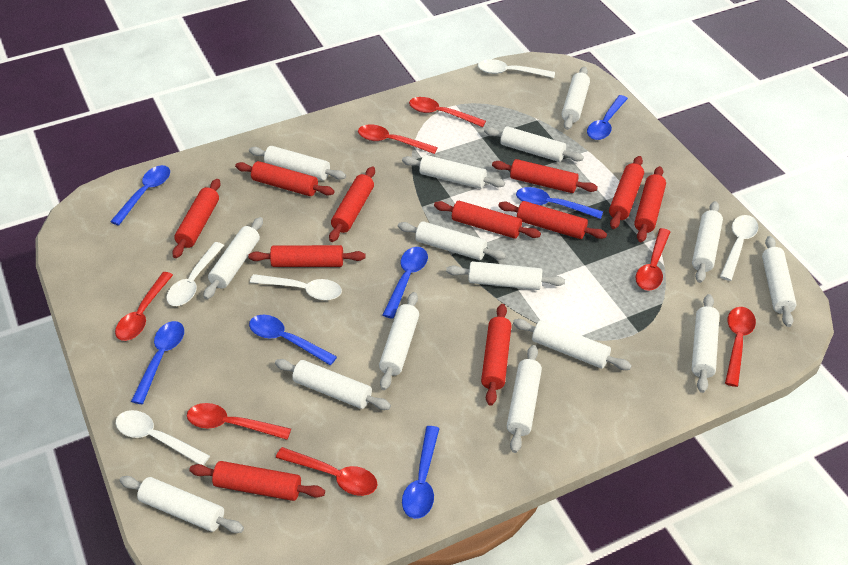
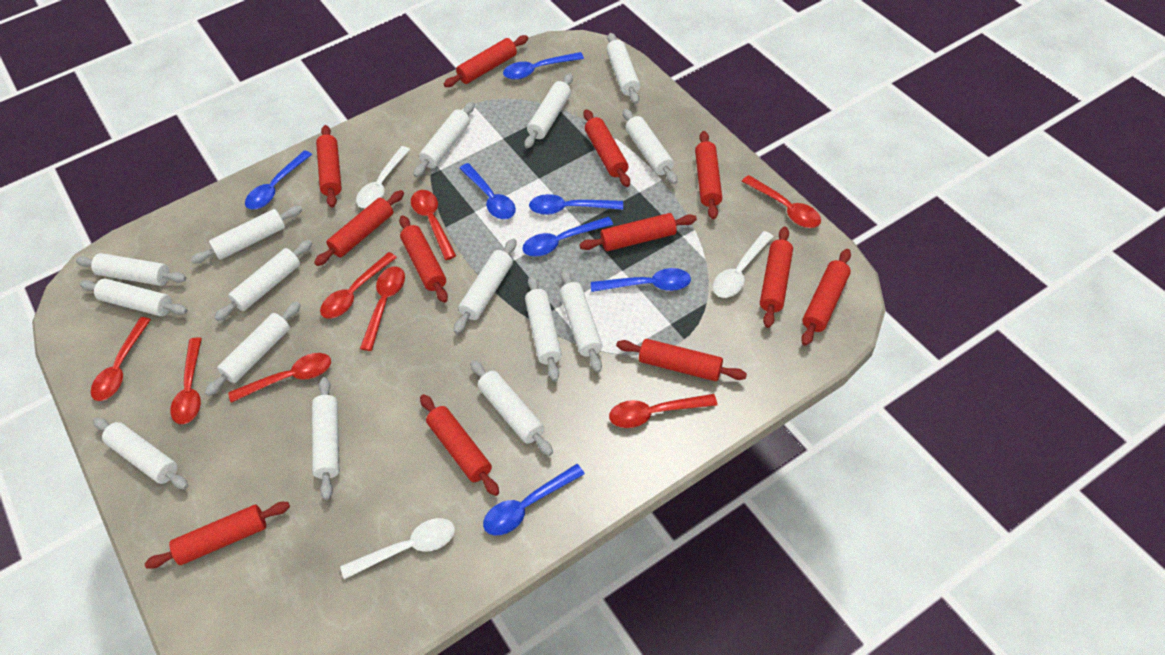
red rolling pin: [172,179,220,258] [189,461,325,501] [235,161,334,196] [248,245,366,267] [329,166,375,242] [434,201,541,239] [481,304,511,406] [492,159,598,193] [498,201,607,239] [609,156,644,229] [634,166,666,242] = 11 -> [145,502,290,569] [314,190,404,266] [316,125,342,208] [399,215,448,303] [420,394,499,496] [444,35,528,87] [579,213,697,251] [583,109,630,187] [616,339,747,381] [695,131,722,219] [760,227,793,328] [801,249,851,346] = 12
red spoon: [115,272,173,341] [187,403,291,440] [276,447,378,496] [358,125,438,154] [409,97,486,127] [635,228,670,291] [725,307,756,387] = 7 -> [91,317,151,401] [170,337,202,424] [228,353,331,403] [320,252,397,319] [360,267,405,351] [411,190,456,260] [609,394,717,428] [742,175,821,228] = 8
white spoon: [116,410,210,465] [166,242,224,306] [250,274,342,300] [478,59,555,78] [720,215,758,281] = 5 -> [340,518,455,579] [356,146,410,208] [713,231,774,298] = 3

